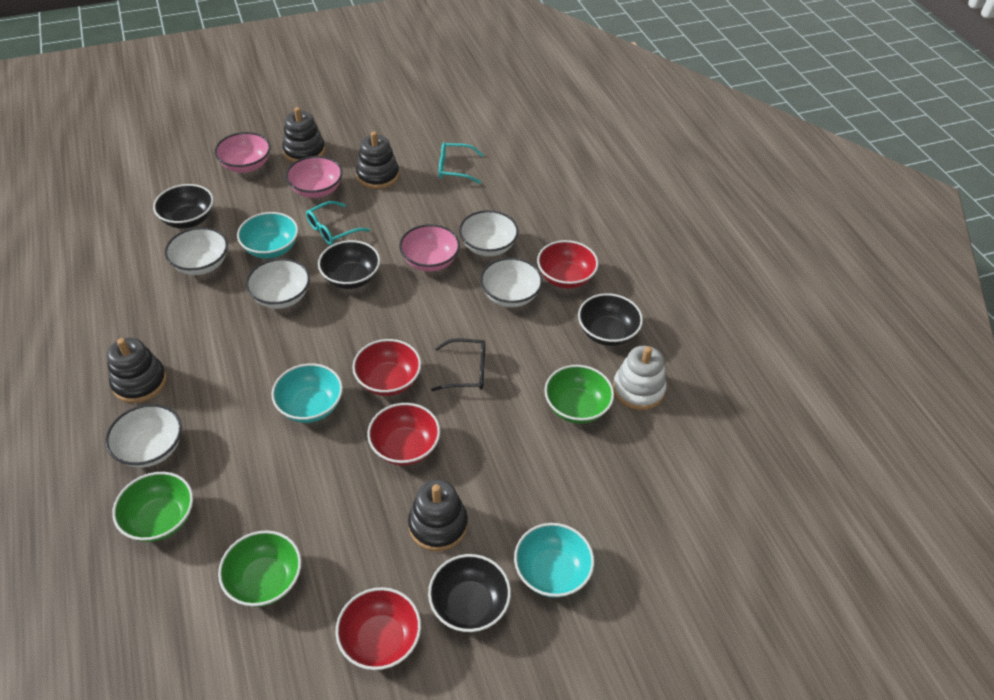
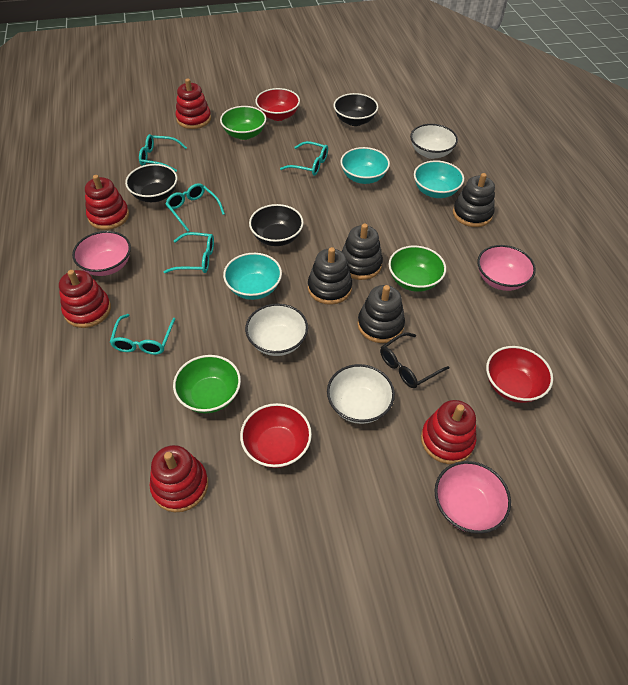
black bowl: [153,184,214,228] [318,240,380,289] [428,554,511,632] [578,293,643,346] = 4 -> [125,164,177,202] [249,204,304,246] [333,93,378,126] = 3
red bowl: [335,587,421,670] [352,339,421,396] [367,403,440,466] [537,240,598,289] = 4 -> [240,403,312,468] [255,88,300,121] [486,346,553,403] = 3
red stacking toy: none = 0 -> [59,270,111,328] [85,175,129,230] [150,445,208,512] [175,79,211,129] [421,400,477,464] = 5
turquoise glasses: [306,201,370,245] [439,142,483,184] = 2 -> [110,314,175,355] [139,134,187,172] [164,232,214,273] [165,183,225,232] [280,141,328,176] = 5
white bowl: [105,404,182,468] [165,227,228,275] [246,258,310,309] [459,210,519,256] [480,258,543,307] = 5 -> [245,304,308,356] [327,364,395,424] [410,124,458,159] = 3
white stacking toy: [613,346,667,410] = 1 -> none = 0

